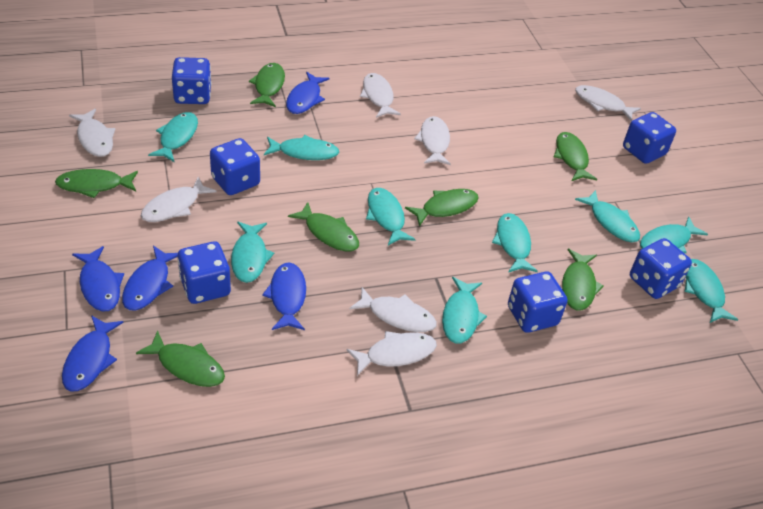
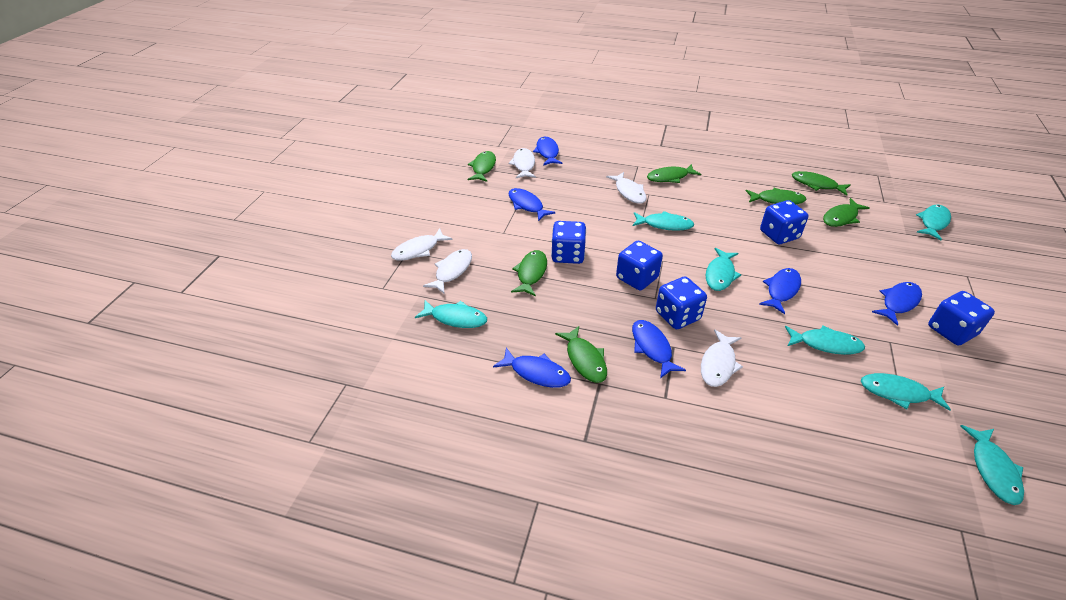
blue dice: [172,57,212,104] [177,241,231,304] [210,138,260,195] [508,272,567,333] [623,112,676,164] [630,238,692,299] = 6 -> [551,221,586,264] [616,241,663,290] [656,276,707,329] [760,200,808,244] [928,291,995,345] = 5
blue fish: [62,315,124,392] [72,246,124,312] [122,246,178,310] [262,262,306,330] [286,72,329,114] = 5 -> [493,348,571,388] [508,188,555,221] [533,137,563,166] [632,320,686,378] [759,268,801,314] [872,282,922,326] = 6
turquoise fish: [148,112,198,162] [231,222,274,283] [264,135,339,160] [366,188,416,245] [442,277,487,344] [492,213,538,273] [575,190,640,242] [640,217,708,253] [684,259,738,323] = 9 -> [415,300,487,328] [633,211,694,231] [706,248,741,291] [785,325,865,355] [861,373,951,411] [916,205,951,240] [960,425,1024,505] = 7
white fish: [69,109,115,157] [141,177,217,222] [346,331,437,376] [349,287,437,332] [360,73,401,118] [414,116,451,165] [575,85,641,121] = 7 -> [391,228,453,261] [423,249,472,294] [508,148,536,178] [606,172,647,204] [701,329,743,387] = 5

